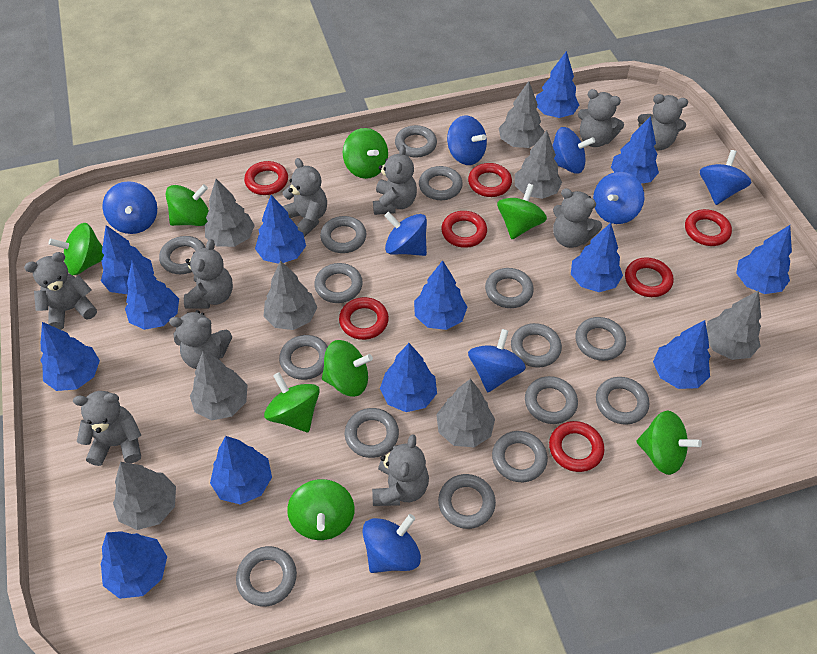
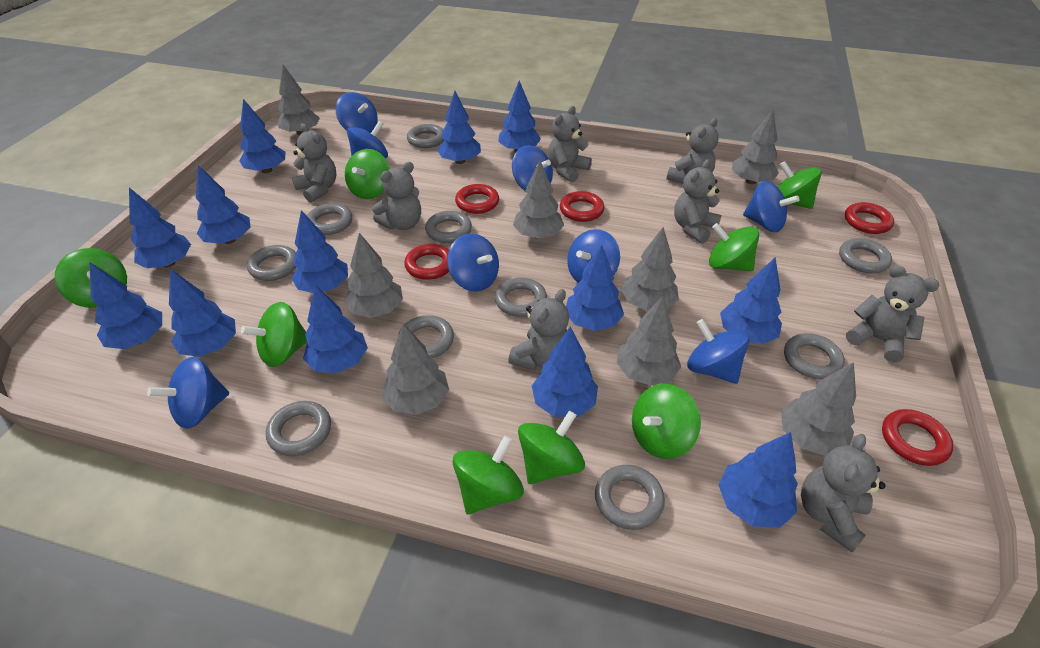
grey ring: [159,236,206,274] [236,546,297,607] [279,335,328,380] [314,263,363,303] [320,216,366,253] [345,408,399,458] [395,125,437,157] [419,166,463,200] [438,474,496,529] [485,268,534,308] [492,431,548,482] [511,323,562,368] [525,376,578,424] [575,317,626,361] [596,377,649,425] = 15 -> [247,245,296,281] [266,401,331,456] [307,203,352,235] [398,315,454,358] [407,124,445,148] [425,211,472,243] [495,277,547,317] [595,465,665,530] [784,333,845,380] [839,238,892,273] = 10
grey teddy bear: [24,252,97,330] [73,391,141,466] [169,310,233,369] [184,239,233,309] [282,158,327,237] [372,434,429,506] [373,145,417,215] [553,188,602,248] [578,89,624,147] [638,94,688,150] = 10 -> [292,123,336,202] [372,162,421,230] [508,289,569,370] [548,106,592,182] [667,118,719,183] [674,159,722,244] [801,434,885,552] [846,265,940,363] = 8
red ring: [244,161,288,195] [339,297,389,340] [441,211,487,248] [468,163,512,197] [549,421,604,472] [625,257,674,297] [685,209,732,246] = 7 -> [404,244,449,280] [455,184,499,214] [560,191,604,222] [845,202,894,234] [882,409,953,466] = 5

